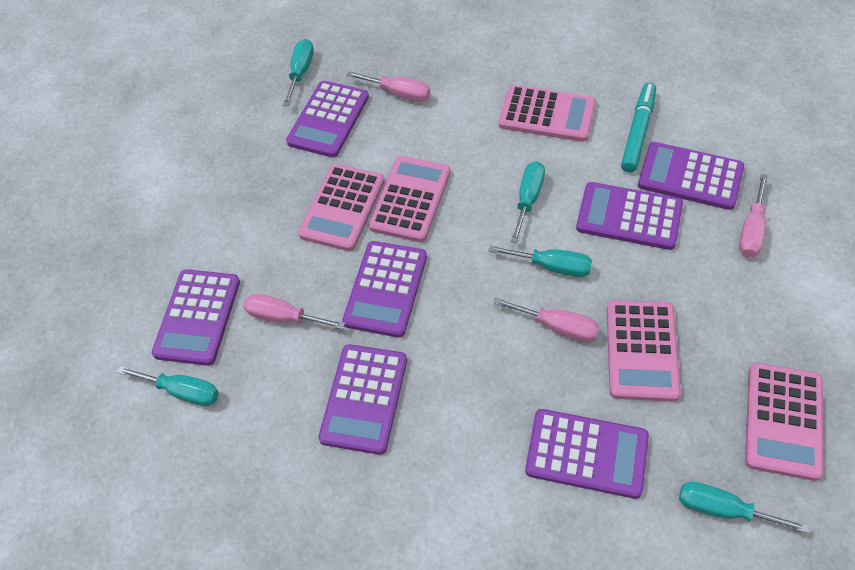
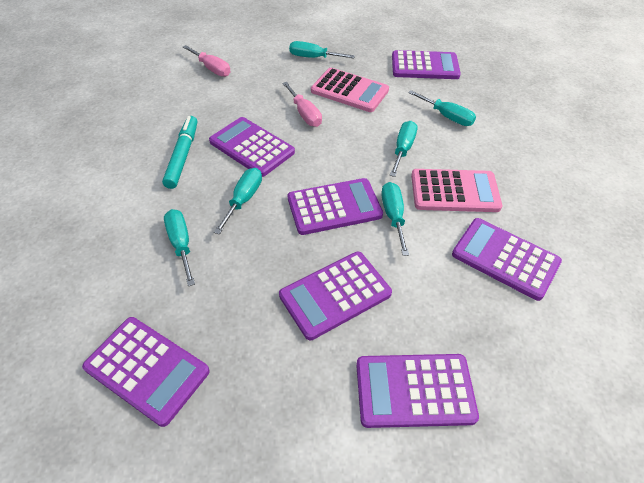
pink calculator: [298,164,385,251] [369,156,451,242] [499,85,596,142] [607,300,681,402] [745,362,823,481] = 5 -> [311,68,389,112] [411,169,502,212] = 2
pink screwdriver: [244,294,345,329] [346,71,430,102] [493,298,600,342] [739,174,768,257] = 4 -> [183,45,231,77] [282,82,322,127] = 2
turquoise screwdriver: [117,366,219,406] [283,39,314,106] [488,245,592,277] [511,161,545,243] [679,482,809,533] = 5 -> [164,209,195,286] [214,168,262,235] [289,41,355,58] [381,182,409,256] [390,121,417,177] [408,90,476,126] = 6

